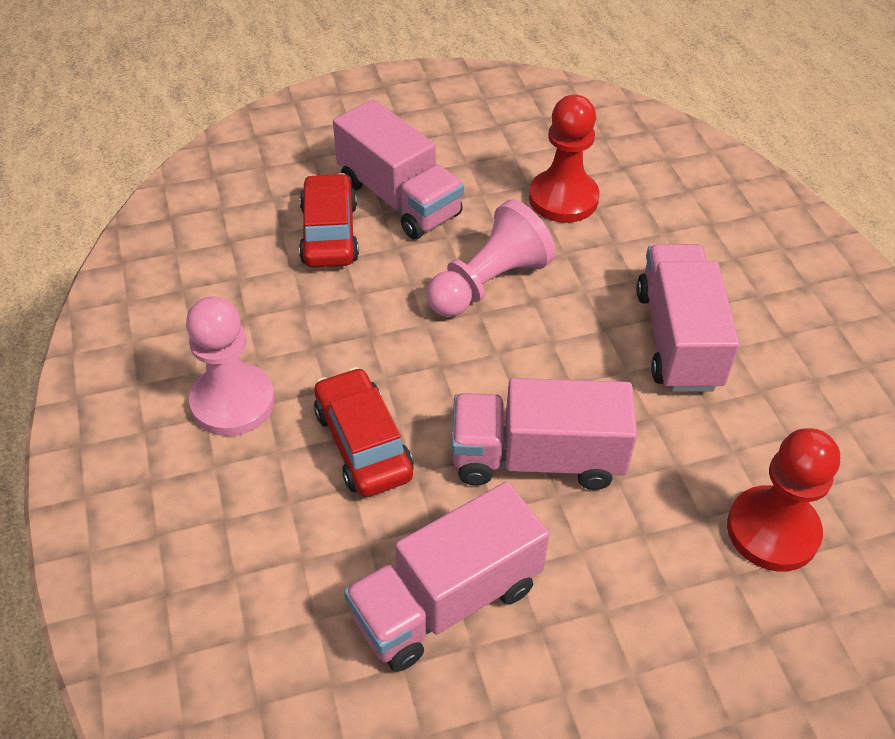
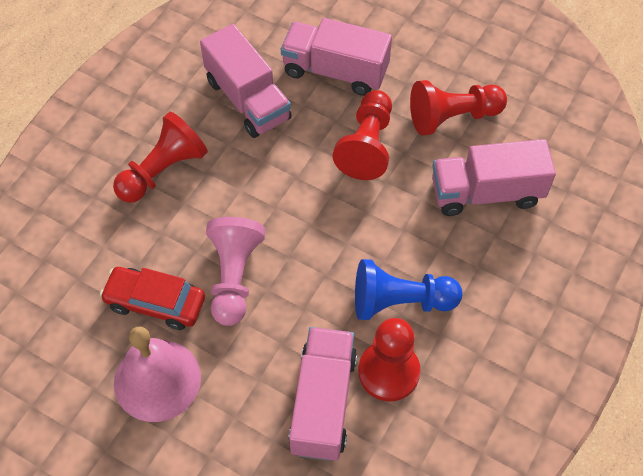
blue pawn: none = 0 -> [355,259,462,320] = 1
pink bell: none = 0 -> [114,326,201,422] = 1
pink pawn: [186,296,275,436] [426,200,556,317] = 2 -> [206,217,265,326] = 1
red car: [299,173,359,267] [314,367,413,497] = 2 -> [100,267,205,330] = 1
red pawn: [529,95,599,223] [727,428,840,572] = 2 -> [113,111,208,203] [333,90,392,180] [358,318,420,401] [410,80,507,135] = 4

